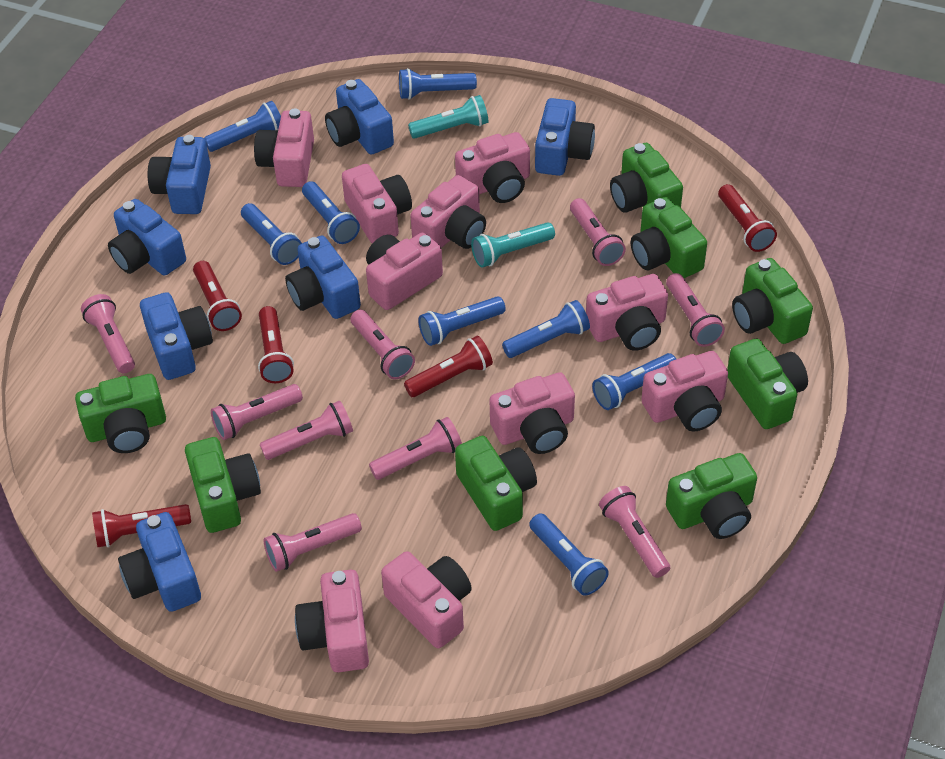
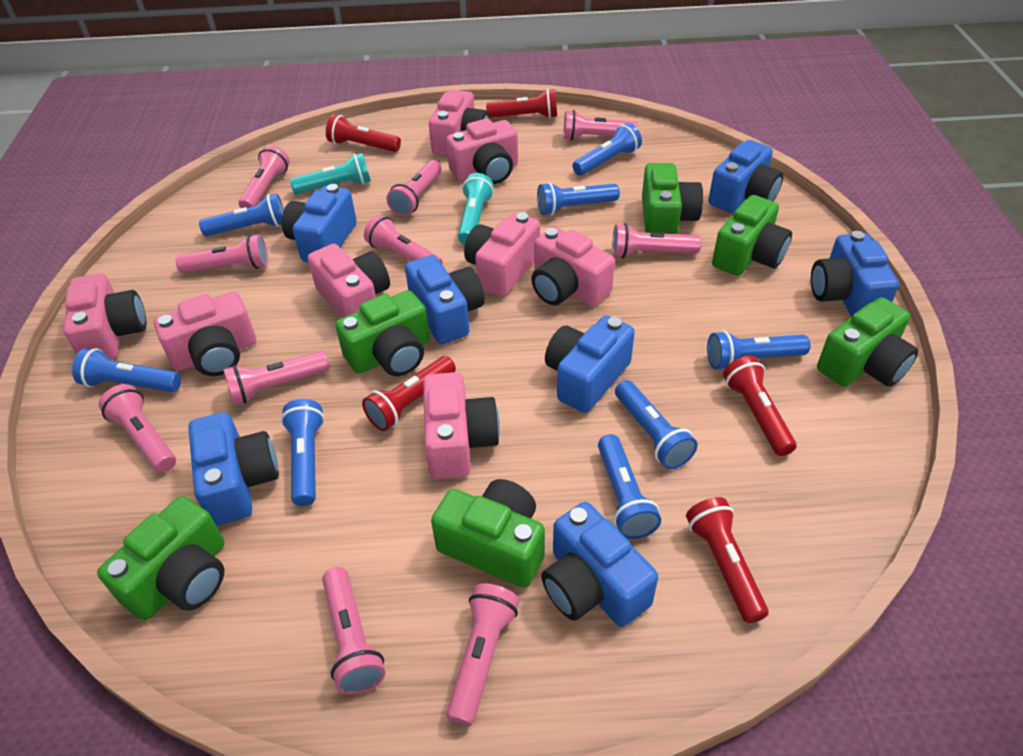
green camera: [75,374,166,453] [185,437,261,533] [455,436,537,531] [610,143,683,213] [631,197,707,278] [666,453,757,539] [727,339,808,429] [732,258,813,344] = 8 -> [97,496,225,620] [335,290,430,376] [431,479,545,588] [642,163,703,234] [712,195,792,276] [817,297,918,387] = 6
pink camera: [254,109,314,187] [295,570,369,672] [342,164,412,243] [366,232,443,310] [381,551,472,648] [410,175,486,249] [455,132,530,203] [489,372,575,454] [586,274,668,351] [641,351,728,432] = 10 -> [63,273,146,360] [154,292,256,376] [308,244,390,318] [423,372,500,479] [429,90,490,156] [446,118,518,184] [464,213,540,297] [531,227,615,306] = 8
pink flashlight: [81,294,135,373] [211,384,303,440] [260,400,353,460] [264,513,362,572] [350,310,415,379] [369,417,462,480] [570,198,626,266] [599,486,670,578] [666,273,725,347] = 9 -> [99,384,176,473] [176,234,268,273] [223,351,329,405] [238,145,290,208] [322,567,385,695] [364,215,443,265] [387,160,441,216] [446,583,519,726] [563,110,638,141] [612,223,701,258] = 10

